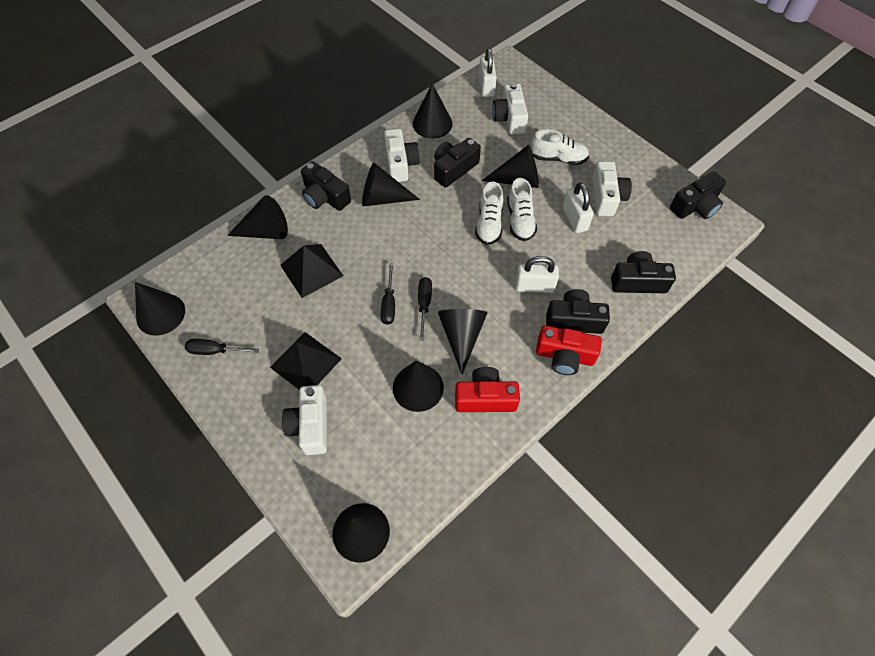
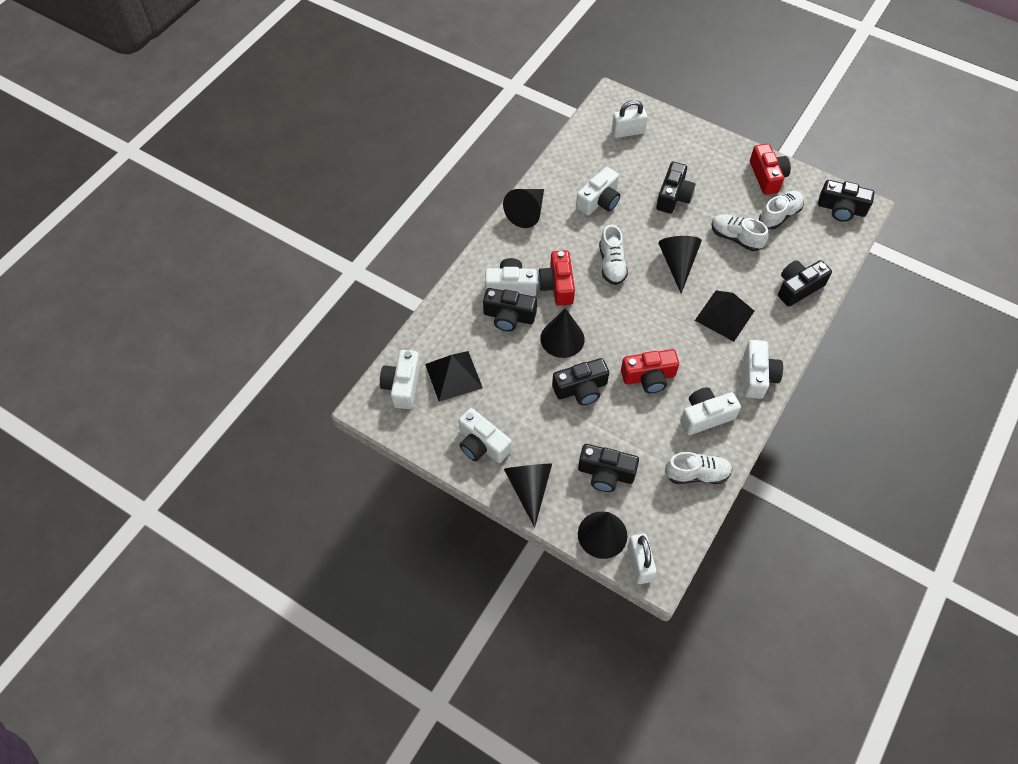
black camera: [301,161,351,211] [434,138,481,188] [546,289,610,334] [611,251,676,293] [670,172,726,219] = 5 -> [483,288,537,331] [552,358,609,405] [578,444,639,492] [656,162,696,214] [778,260,832,306] [818,180,874,222] = 6
black cone: [135,282,185,336] [227,195,288,239] [333,503,390,563] [362,163,420,206] [393,360,444,412] [413,83,453,139] [438,309,488,374] [482,145,539,188] = 8 -> [503,189,544,228] [504,463,552,528] [540,308,585,358] [578,512,627,559] [658,236,702,294] = 5
black screwdriver: [185,339,259,355] [381,263,395,325] [418,277,432,341] = 3 -> none = 0
red camera: [455,367,520,412] [536,325,602,375] = 2 -> [538,250,575,306] [621,349,679,393] [750,144,791,195] = 3
white camera: [282,385,327,455] [384,128,420,182] [492,83,528,134] [592,161,632,216] = 4 -> [380,350,420,409] [459,408,512,463] [485,258,537,296] [576,167,620,216] [680,387,741,435] [744,340,783,399] = 6
white padlock: [479,48,497,97] [515,256,559,293] [563,182,594,233] = 3 -> [612,100,647,138] [627,534,656,584] = 2
white shoe: [475,181,503,245] [507,178,537,241] [531,129,589,165] = 3 -> [599,225,628,285] [665,452,732,484] [711,214,769,251] [759,191,804,229] = 4

